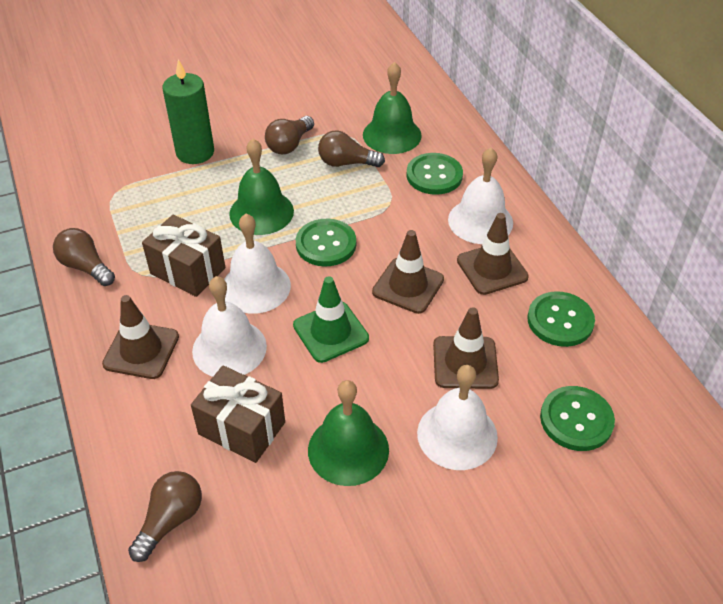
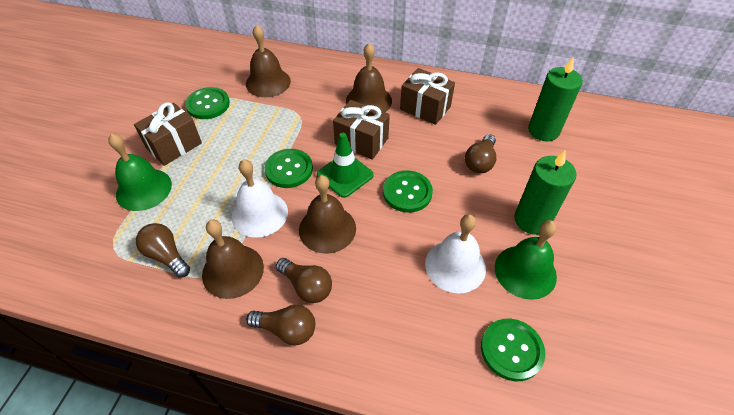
brown bell: none = 0 -> [202,220,264,299] [246,25,291,97] [299,175,356,254] [346,43,392,112] = 4
brown gift: [142,215,225,297] [191,365,285,463] = 2 -> [134,103,202,166] [333,100,390,160] [400,68,455,125] = 3
brown traffic cone: [102,295,179,379] [372,230,444,314] [433,307,499,389] [457,213,529,295] = 4 -> none = 0
green bell: [229,139,294,235] [308,380,389,486] [363,62,422,154] = 3 -> [108,133,172,211] [495,220,557,300] = 2
green candle: [163,59,214,164] = 1 -> [514,151,577,235] [528,57,583,141] = 2
white bell: [192,276,267,377] [224,214,291,314] [417,365,498,470] [448,148,513,244] = 4 -> [231,159,288,238] [425,214,486,294] = 2

